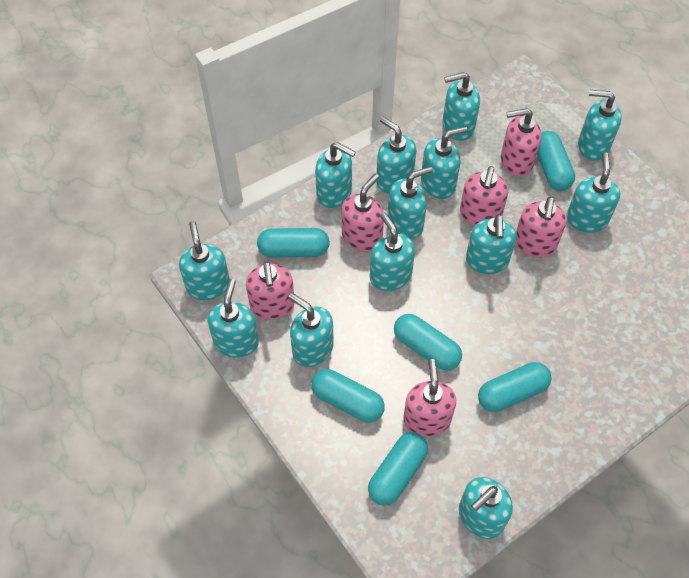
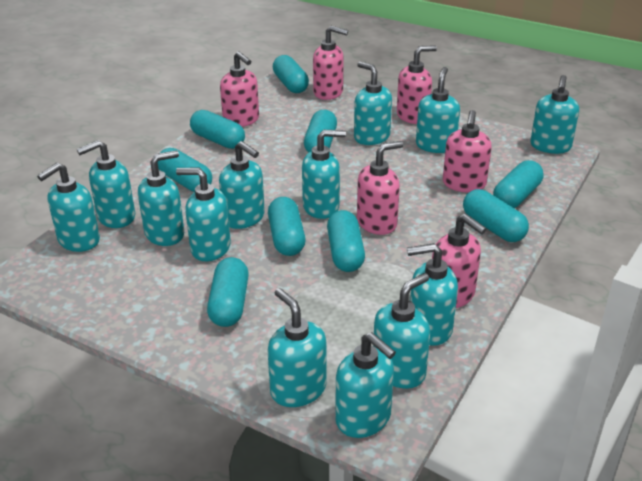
turquoise capsule: [257,228,330,258] [311,369,385,422] [368,432,428,506] [394,314,462,370] [478,362,552,412] [537,131,575,191] = 6 -> [158,148,212,192] [190,110,245,149] [207,257,249,327] [268,197,305,256] [273,55,309,93] [304,110,337,153] [327,210,365,272] [463,189,529,242] [493,160,543,208] = 9

